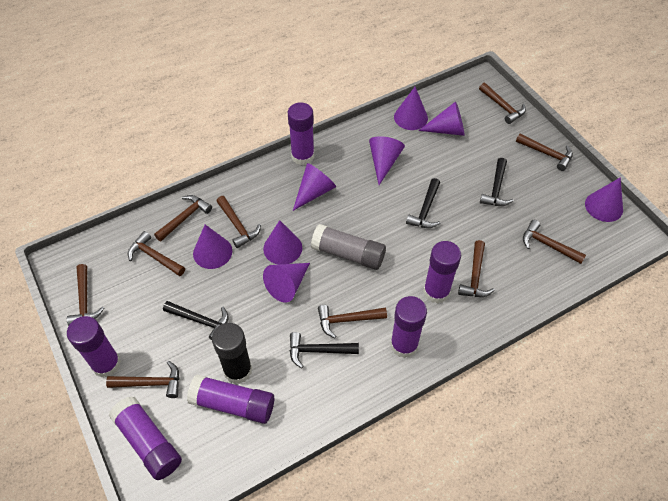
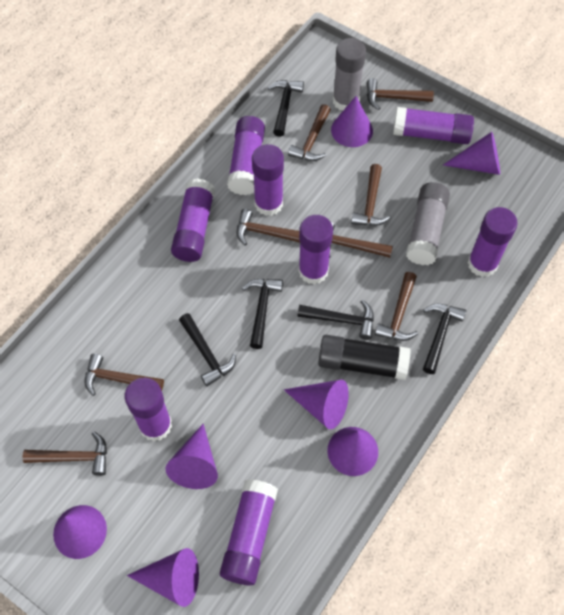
black hammer: [163,301,229,340] [290,332,359,368] [406,178,441,228] [480,158,514,206] = 4 -> [179,313,236,387] [242,279,283,349] [268,80,304,137] [297,300,374,340] [423,304,466,374] = 5
brown hammer: [67,264,104,326] [106,361,180,398] [128,231,185,276] [154,195,212,241] [216,196,261,248] [318,305,387,338] [458,240,495,297] [479,83,526,124] [516,134,573,171] [523,220,586,264] = 10 -> [23,431,107,476] [85,353,164,396] [237,209,300,245] [288,104,331,161] [329,222,393,258] [351,164,391,226] [367,78,434,110] [375,272,418,341] = 8
grey glue stick: [311,224,386,270] = 1 -> [333,38,366,111] [406,182,450,265] = 2
purple cone: [193,225,232,269] [263,220,302,265] [263,263,310,302] [293,163,336,211] [369,136,405,185] [394,87,428,130] [418,101,465,136] [585,177,623,222] = 8 -> [53,505,107,559] [127,548,199,607] [165,424,218,489] [284,380,349,429] [327,427,378,476] [331,96,373,147] [443,132,500,175] = 7
purple glue stick: [67,316,121,377] [109,396,182,480] [187,374,274,424] [288,102,314,165] [390,296,427,358] [423,241,461,304] = 6 -> [125,378,172,441] [171,178,215,262] [220,479,278,585] [227,116,265,195] [252,144,284,216] [298,215,333,284] [393,107,474,144] [467,207,518,277] = 8

